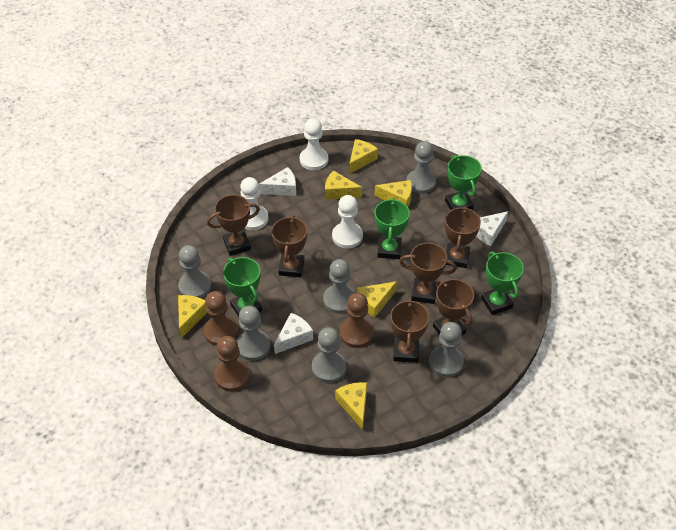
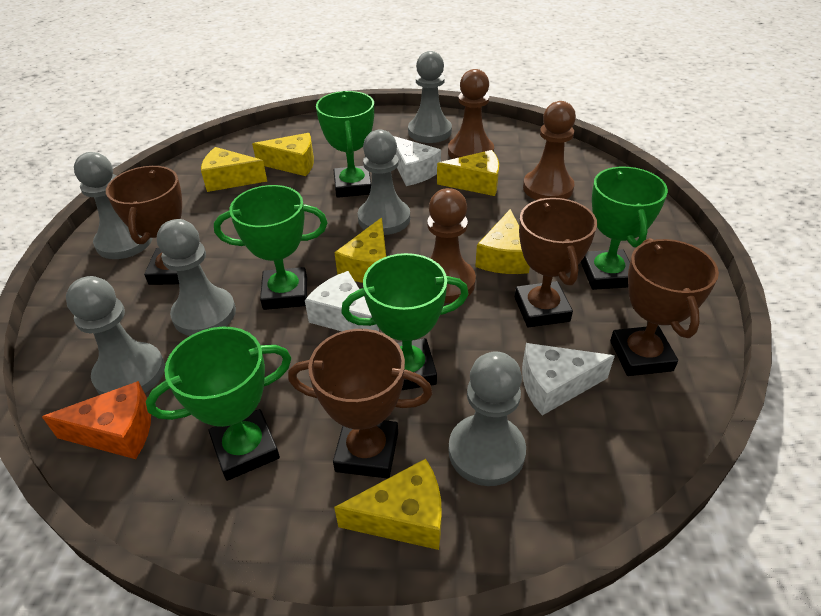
brown trophy: [207,195,260,256] [271,215,307,277] [390,298,429,363] [399,243,457,304] [433,279,474,336] [445,206,481,268] = 6 -> [106,166,182,285] [288,329,432,479] [515,198,597,327] [610,238,719,376] = 4
green trophy: [223,257,262,316] [374,198,410,259] [445,155,482,210] [481,251,524,315] = 4 -> [146,327,291,481] [214,185,327,310] [316,91,374,198] [341,253,469,391] [581,167,668,290] = 5
orange cheese: none = 0 -> [42,381,151,459] = 1
white pawn: [240,177,268,230] [300,118,328,170] [332,195,363,249] = 3 -> none = 0

